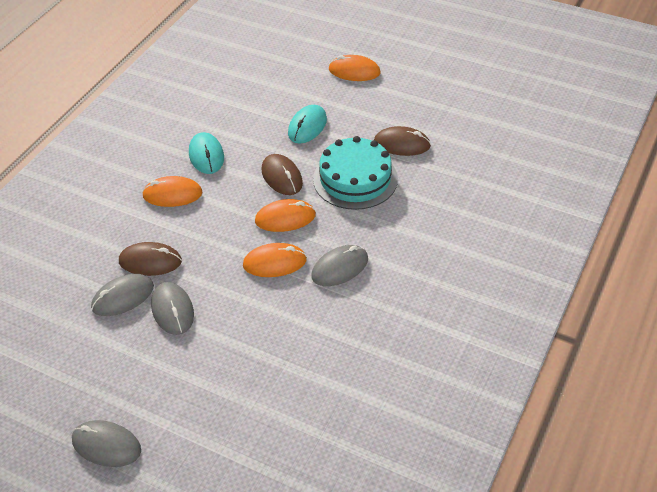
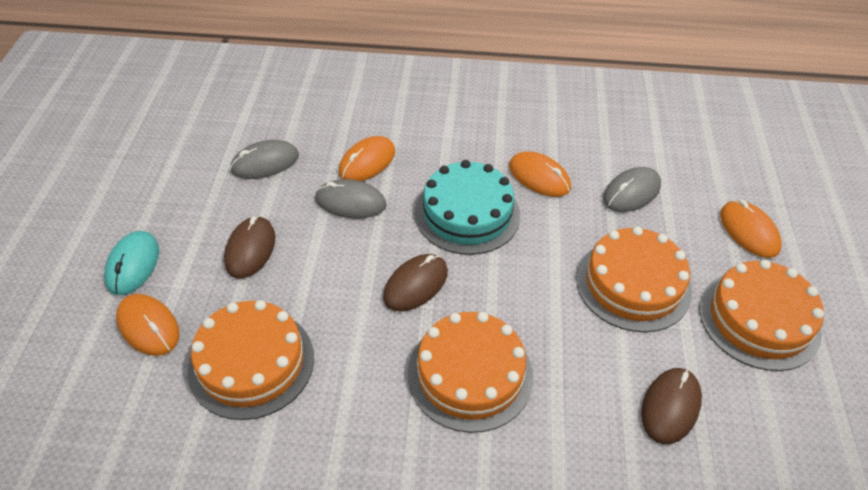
grey mouse: [72,420,141,467] [91,274,154,316] [151,282,194,335] [311,245,368,286] = 4 -> [230,140,299,179] [315,179,386,219] [603,167,661,212] = 3
orange cake: none = 0 -> [188,300,314,420] [408,312,533,433] [576,226,692,332] [699,260,824,371] = 4
turquoise mouse: [189,132,224,174] [288,105,327,143] = 2 -> [104,231,159,295] = 1

